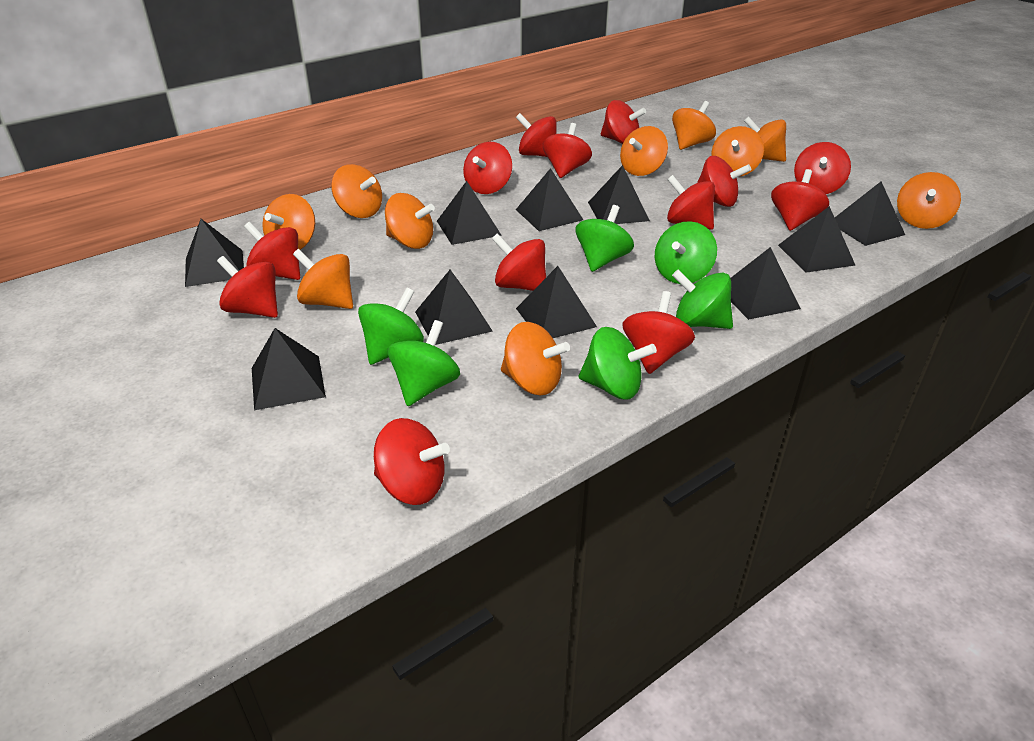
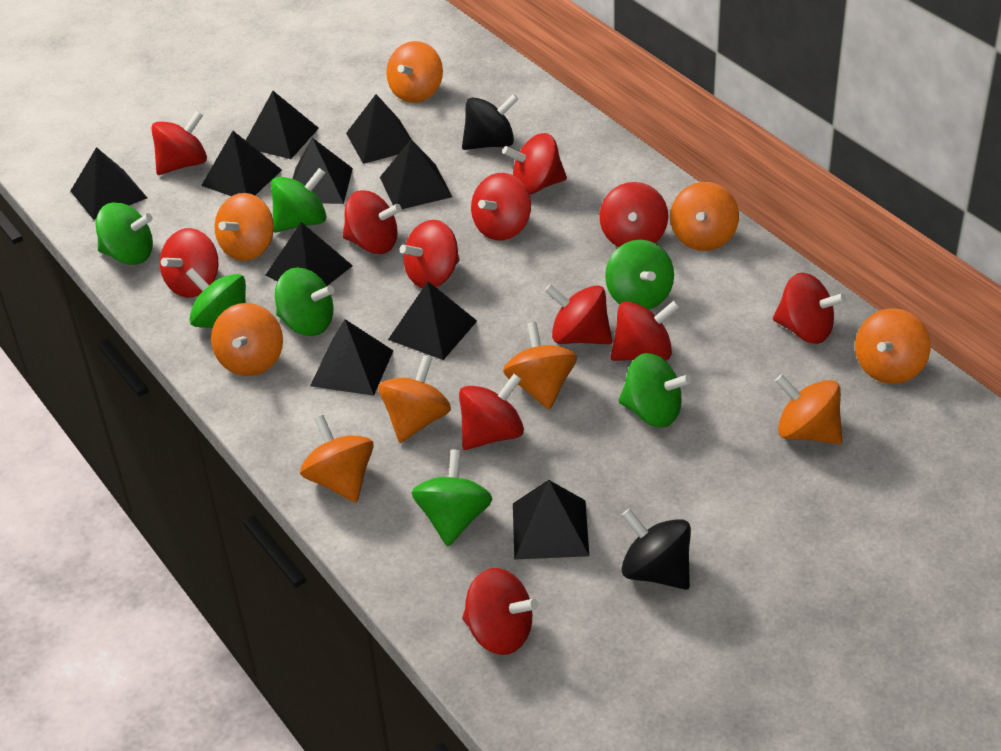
black spinning top: none = 0 -> [462,94,519,150] [621,508,691,590] = 2
green spinning top: [358,288,424,365] [387,320,460,406] [576,205,634,272] [579,327,657,400] [655,221,717,284] [672,270,733,329] = 6 -> [96,203,153,265] [186,268,246,328] [271,168,327,232] [275,267,334,336] [411,450,492,546] [605,240,674,310] [618,353,692,428] = 7
orange spinning top: [262,194,315,250] [293,249,353,309] [331,164,382,218] [385,193,435,249] [501,322,570,395] [620,126,668,176] [672,101,716,150] [711,126,764,177] [744,116,786,162] [897,172,961,229] = 10 -> [211,303,283,376] [214,193,274,261] [300,415,374,503] [378,355,451,443] [386,41,443,103] [503,322,577,409] [670,182,739,251] [775,374,842,444] [855,308,930,384] = 9
red spinning top: [217,256,278,318] [244,222,300,280] [374,418,450,505] [463,142,512,194] [492,233,546,291] [516,113,557,157] [543,123,592,178] [601,100,646,144] [622,291,695,374] [667,175,715,230] [697,156,751,207] [771,169,829,231] [794,142,851,194] = 13 -> [151,111,207,175] [160,228,218,298] [343,190,402,254] [400,220,460,288] [459,374,524,450] [462,568,538,655] [471,173,531,241] [502,133,567,195] [545,284,612,344] [599,182,668,247] [611,301,680,361] [773,273,846,344] = 12

